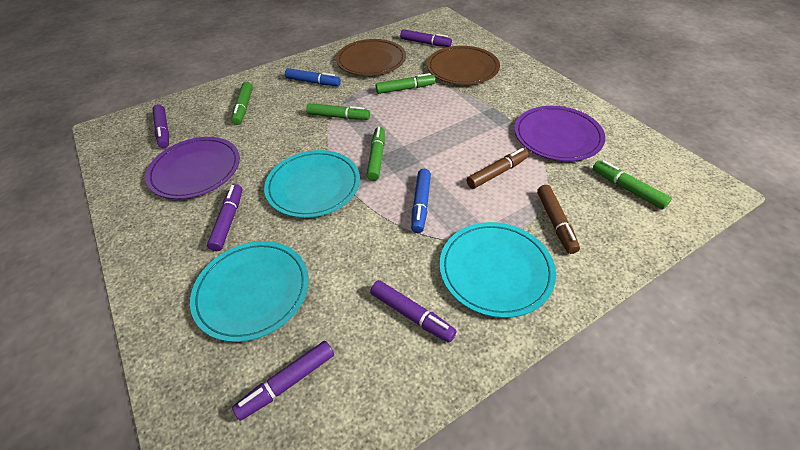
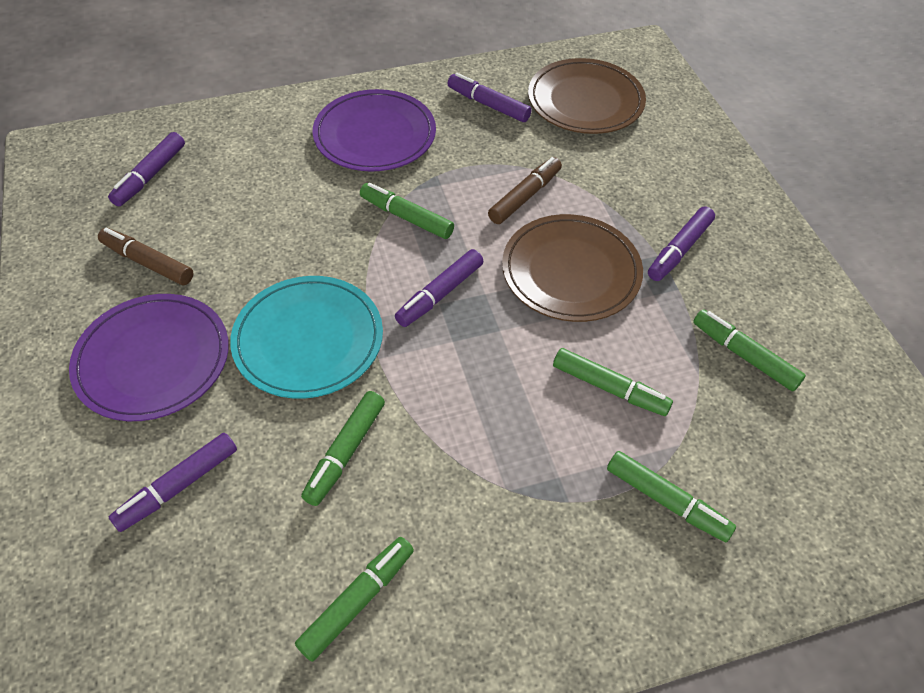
blue marker: [285,68,341,86] [411,169,431,233] = 2 -> none = 0
green marker: [231,82,253,125] [307,103,370,120] [366,127,385,181] [375,73,435,94] [593,160,672,209] = 5 -> [295,537,414,662] [301,391,385,506] [360,183,454,239] [553,348,673,416] [607,451,736,542] [693,309,806,391] = 6
turquoise plate: [190,241,309,342] [264,150,360,218] [440,222,556,318] = 3 -> [230,276,383,399] = 1

